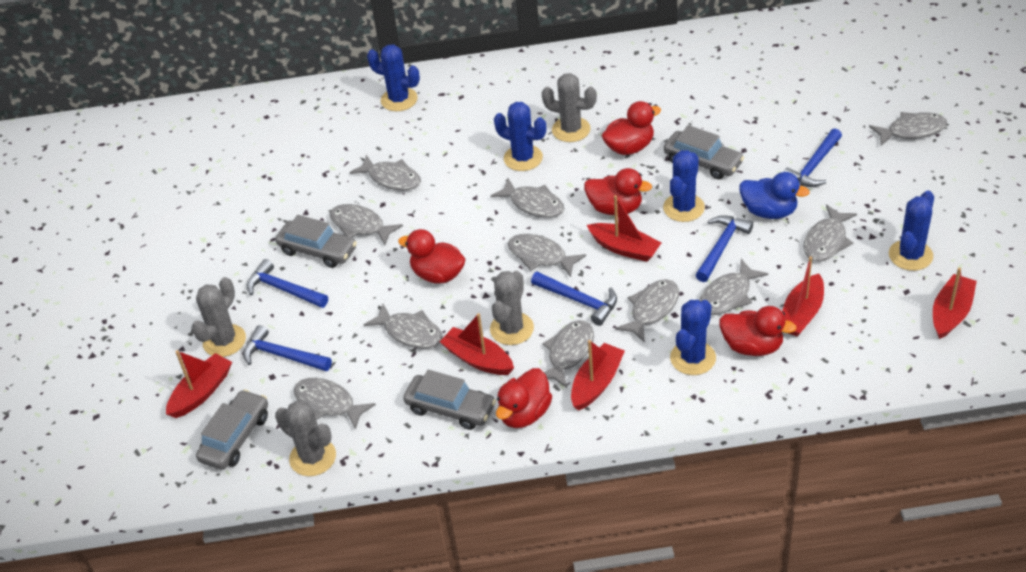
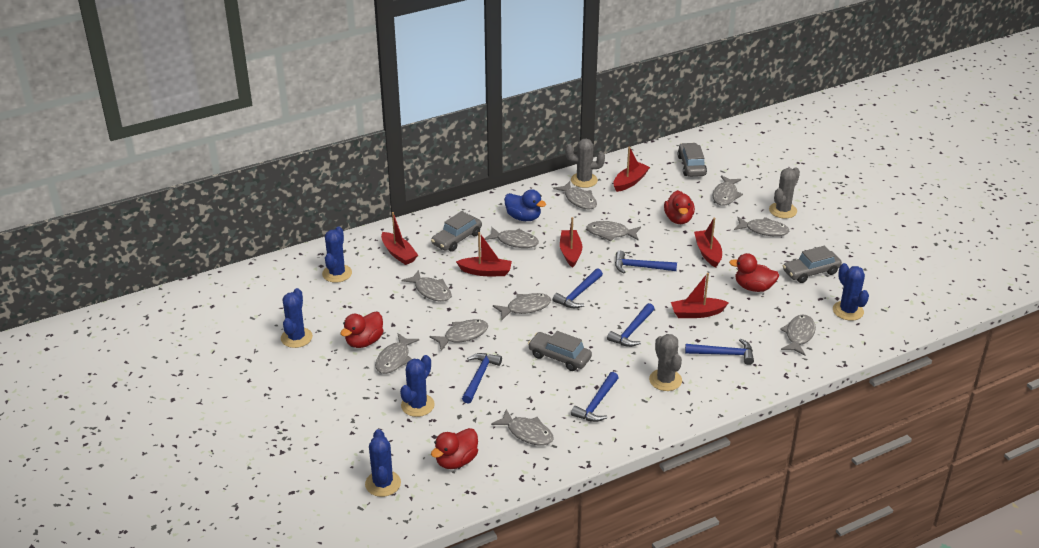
blue hammer: [243,325,332,371] [246,259,328,308] [531,272,617,326] [696,215,753,282] [783,128,842,187] = 5 -> [462,353,502,404] [553,268,603,309] [571,372,619,422] [607,303,655,347] [615,251,677,273] [685,339,754,365] = 6
grey cactus: [191,277,246,357] [275,400,336,476] [490,271,534,345] [542,73,597,142] = 4 -> [565,139,605,188] [649,334,682,391] [769,168,800,218] = 3
red duck: [398,229,466,284] [496,368,552,428] [584,168,652,215] [602,101,661,155] [719,306,797,356] = 5 -> [340,312,383,348] [431,428,478,469] [664,190,695,224] [729,253,779,292] = 4

